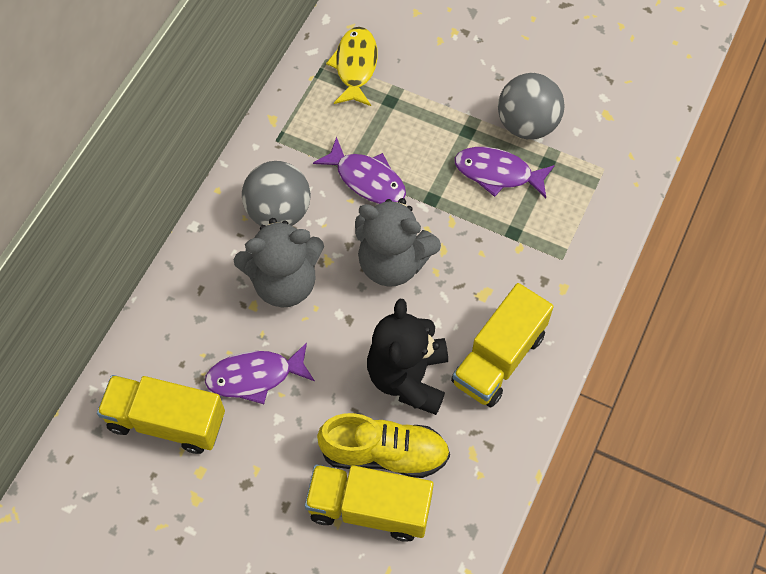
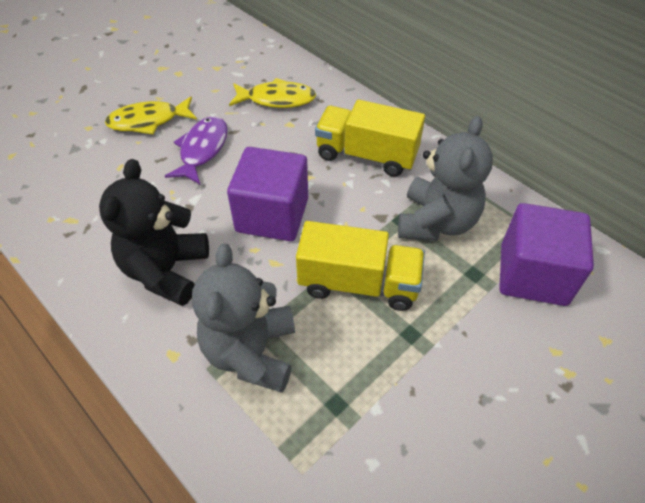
grey ball: [242,161,311,226] [498,73,564,139] = 2 -> none = 0
purple cube: none = 0 -> [227,147,308,241] [499,203,594,306] = 2
purple fish: [205,343,315,404] [313,137,406,204] [455,147,555,198] = 3 -> [165,116,228,184] = 1
yellow fish: [326,27,378,106] = 1 -> [105,96,197,135] [229,78,316,108] = 2
yellow shoe: [317,413,450,478] = 1 -> none = 0
yellow truck: [97,375,225,454] [305,464,434,542] [451,283,554,407] = 3 -> [296,221,425,311] [315,100,425,177] = 2

